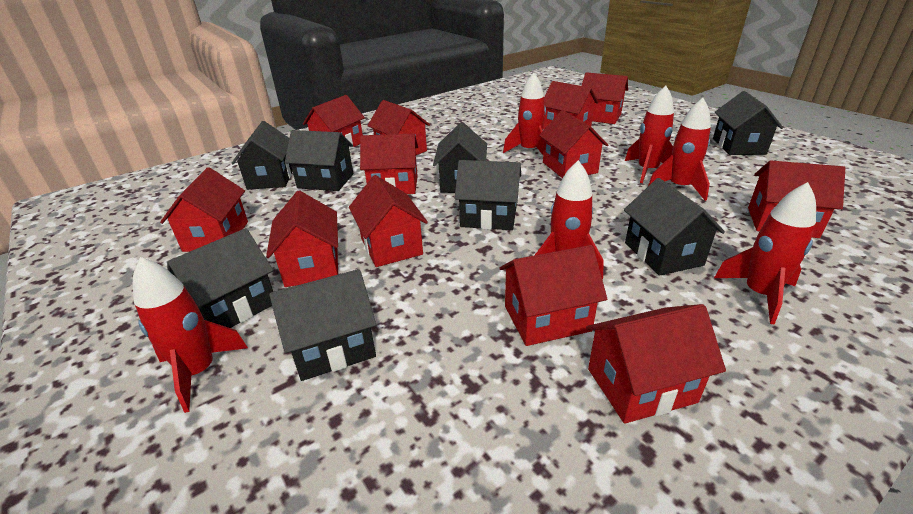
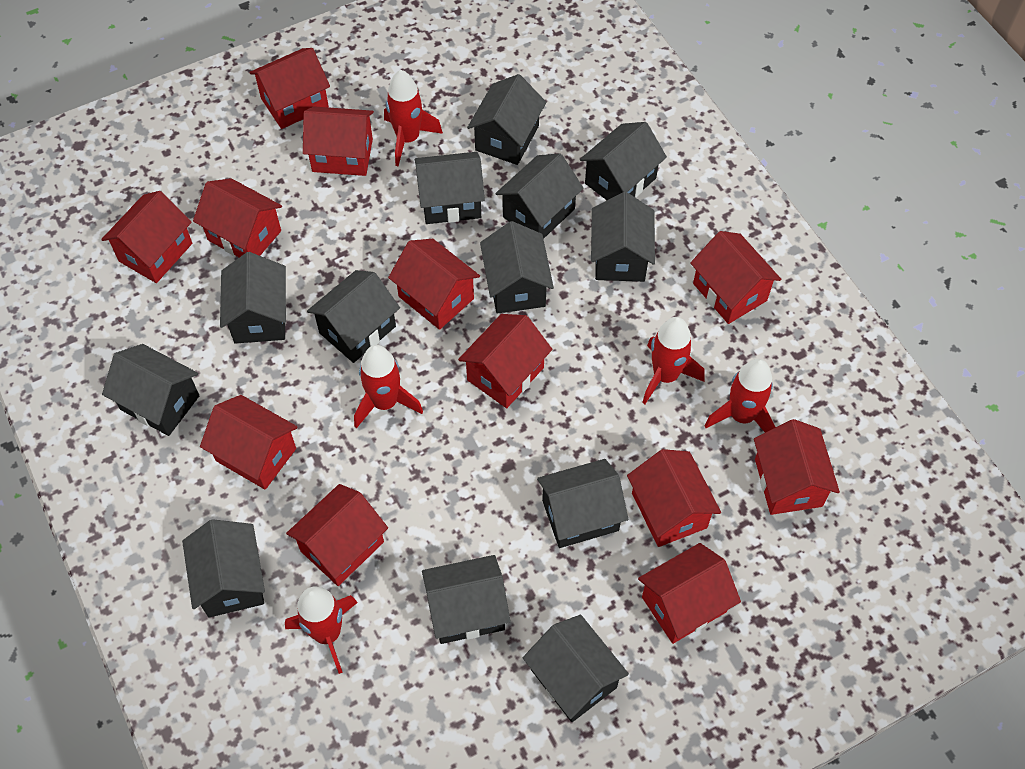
black house: [167,228,273,328] [231,121,292,190] [269,269,376,381] [285,130,353,191] [433,122,487,193] [455,160,521,230] [624,178,725,276] [713,91,783,155] = 8 -> [102,344,199,436] [182,519,265,618] [220,252,286,344] [307,270,400,363] [415,152,485,224] [422,555,511,644] [467,74,546,165] [480,221,554,314] [495,153,584,239] [523,615,629,722] [537,459,628,548] [580,122,667,200] [591,192,655,282] = 13
red rocket: [133,257,248,413] [503,73,546,155] [535,160,604,279] [625,86,674,183] [648,98,711,201] [714,182,816,324] = 6 -> [285,587,358,674] [354,345,423,429] [384,70,443,167] [642,317,705,404] [704,359,776,432] = 5

